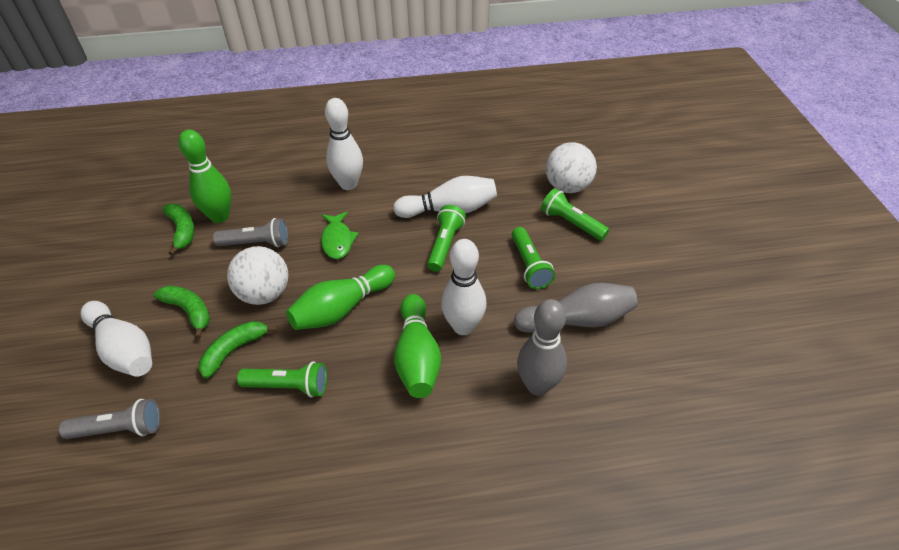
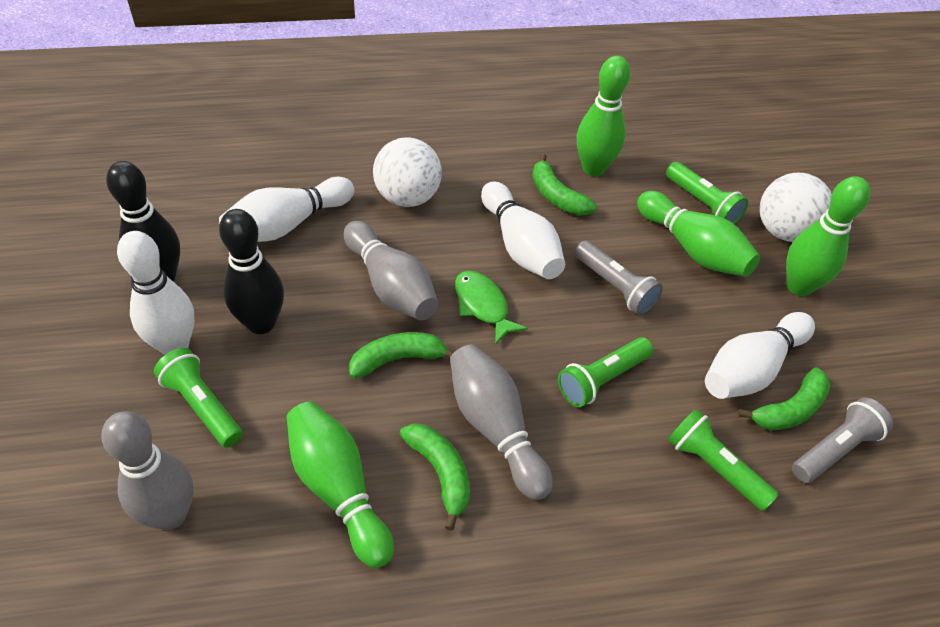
black bowling pin: none = 0 -> [106,161,180,282] [219,209,284,334] = 2
green banana: [154,286,210,339] [163,204,194,256] [199,321,278,379] = 3 -> [349,332,454,379] [400,423,470,531] [533,153,597,215] [738,368,831,430] = 4
green bowling pin: [179,130,231,223] [286,265,395,330] [394,294,441,398] = 3 -> [287,401,394,568] [577,56,630,176] [637,191,760,277] [786,176,870,296] = 4
grey bowling pin: [514,283,638,333] [517,299,567,396] = 2 -> [101,411,193,530] [344,221,438,320] [450,344,553,500] = 3

